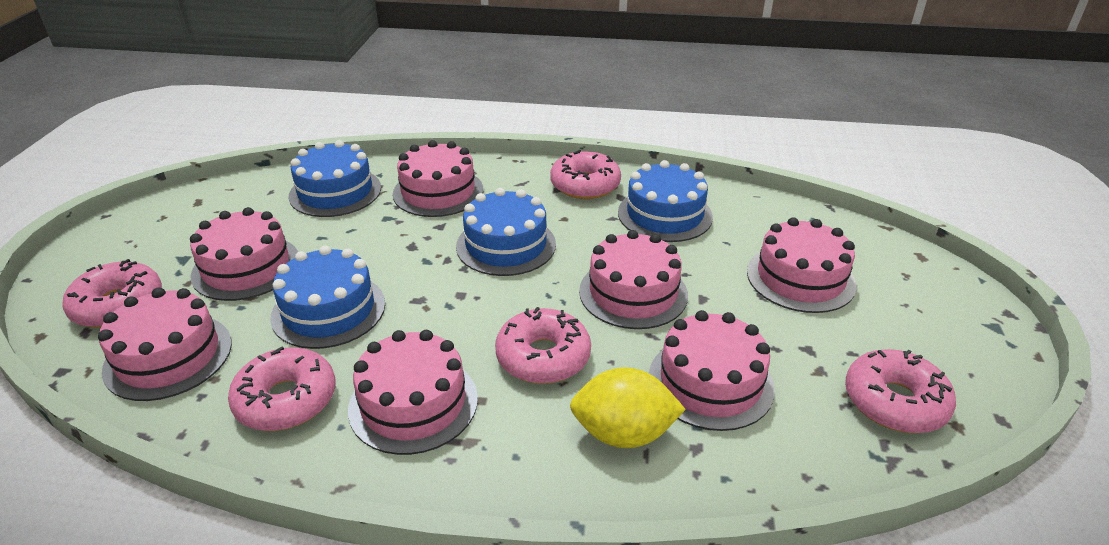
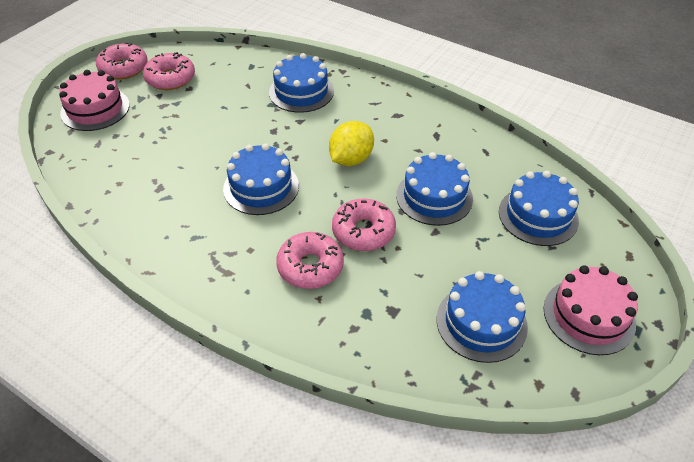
blue cake: [270,246,385,349] [289,140,381,217] [456,188,556,276] [618,160,713,242] = 4 -> [223,143,299,215] [269,53,334,113] [396,152,473,226] [437,271,528,363] [499,171,579,246] = 5
pink cake: [98,288,232,401] [190,207,298,301] [348,330,478,455] [393,140,483,217] [579,230,688,329] [649,310,775,431] [747,217,857,313] = 7 -> [59,70,130,131] [544,265,638,355] = 2
pink donut: [62,259,162,328] [228,347,335,431] [495,307,591,384] [550,150,621,199] [845,349,956,433] = 5 -> [96,42,148,79] [143,52,195,90] [276,232,344,289] [332,199,396,251] = 4

